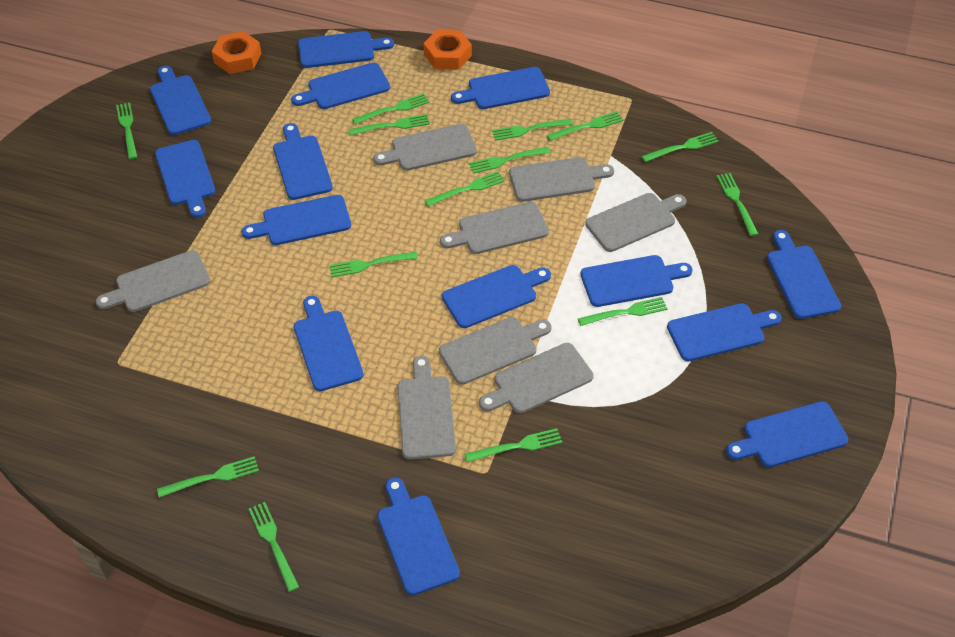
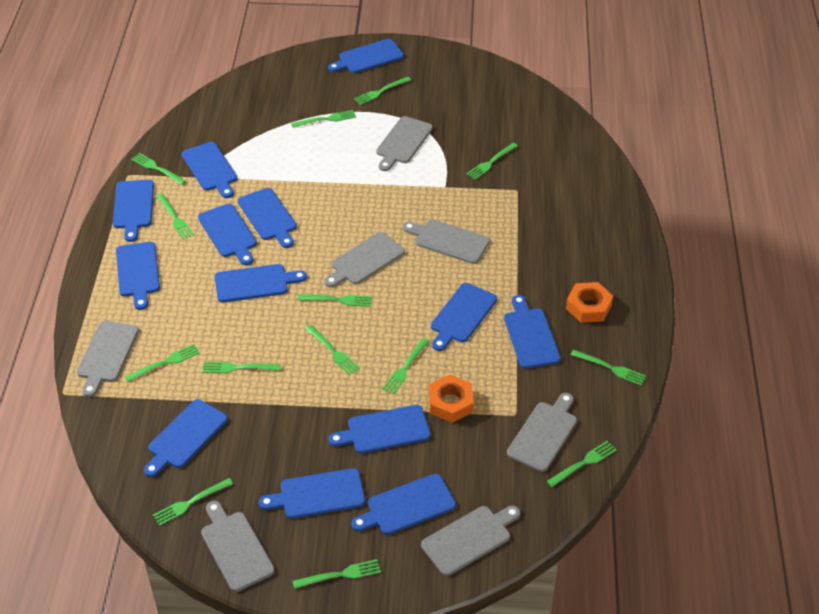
blue cutting board: [150,66,211,135] [155,140,215,218] [242,195,351,245] [273,123,333,200] [291,63,390,109] [294,296,364,391] [298,31,394,68] [377,477,460,596] [442,265,551,328] [451,67,550,109] [580,255,692,307] [667,303,782,361] [726,401,848,467] [767,230,841,319] = 14 -> [113,180,154,242] [116,242,160,310] [144,399,228,477] [182,142,237,198] [198,204,257,265] [215,264,307,302] [238,188,297,248] [259,468,365,519] [328,39,404,73] [329,405,431,454] [351,474,456,535] [431,283,497,351] [504,295,560,368] = 13
grey cutting board: [96,250,210,312] [373,124,477,171] [397,356,456,460] [439,317,552,385] [440,202,549,254] [479,343,594,413] [509,157,614,202] [585,193,686,252] = 8 -> [77,321,139,397] [201,501,275,592] [324,232,405,287] [376,116,433,171] [403,219,490,264] [421,506,520,576] [507,393,577,472] = 7

